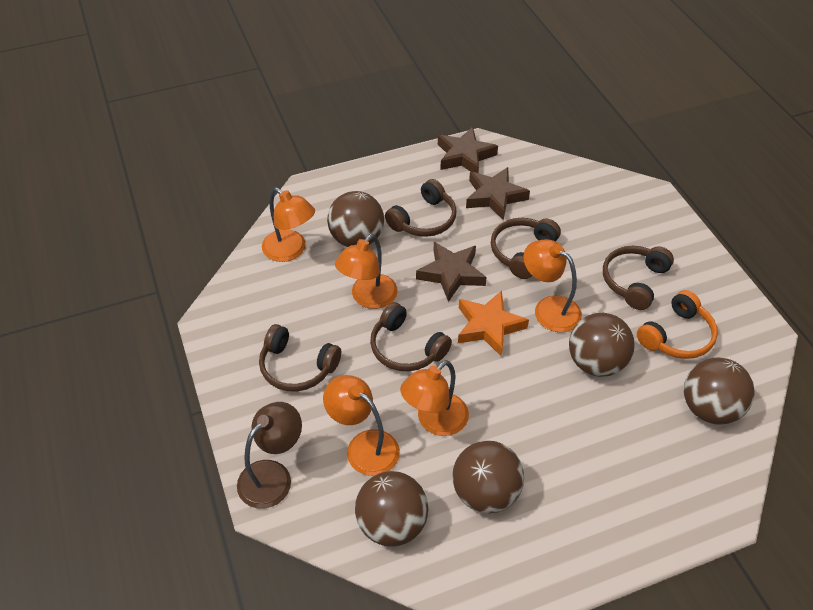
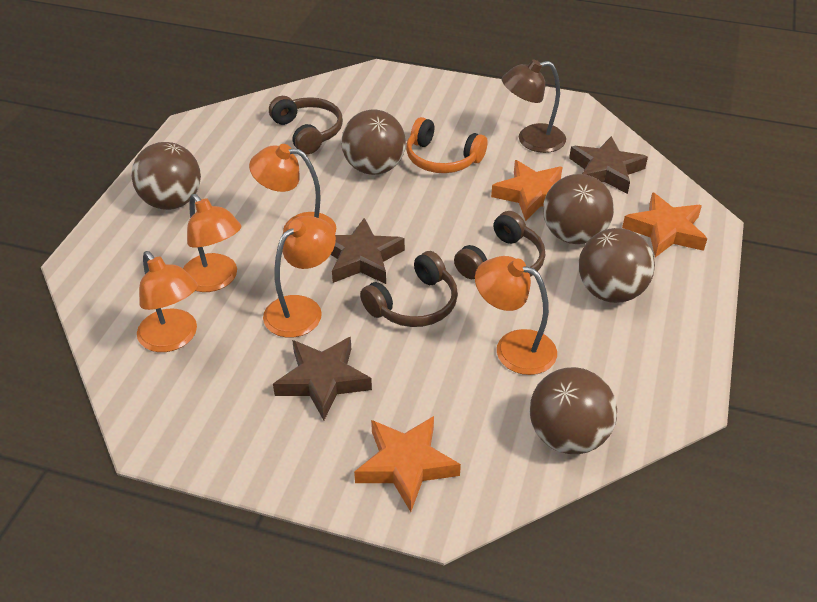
brown headphones: [259,324,341,391] [370,302,452,371] [385,179,457,237] [491,218,561,279] [603,246,674,310] = 5 -> [269,96,343,154] [360,251,458,327] [454,211,545,279] = 3
orange star: [458,290,529,357] = 1 -> [354,416,461,512] [491,160,562,221] [622,192,707,257] = 3

